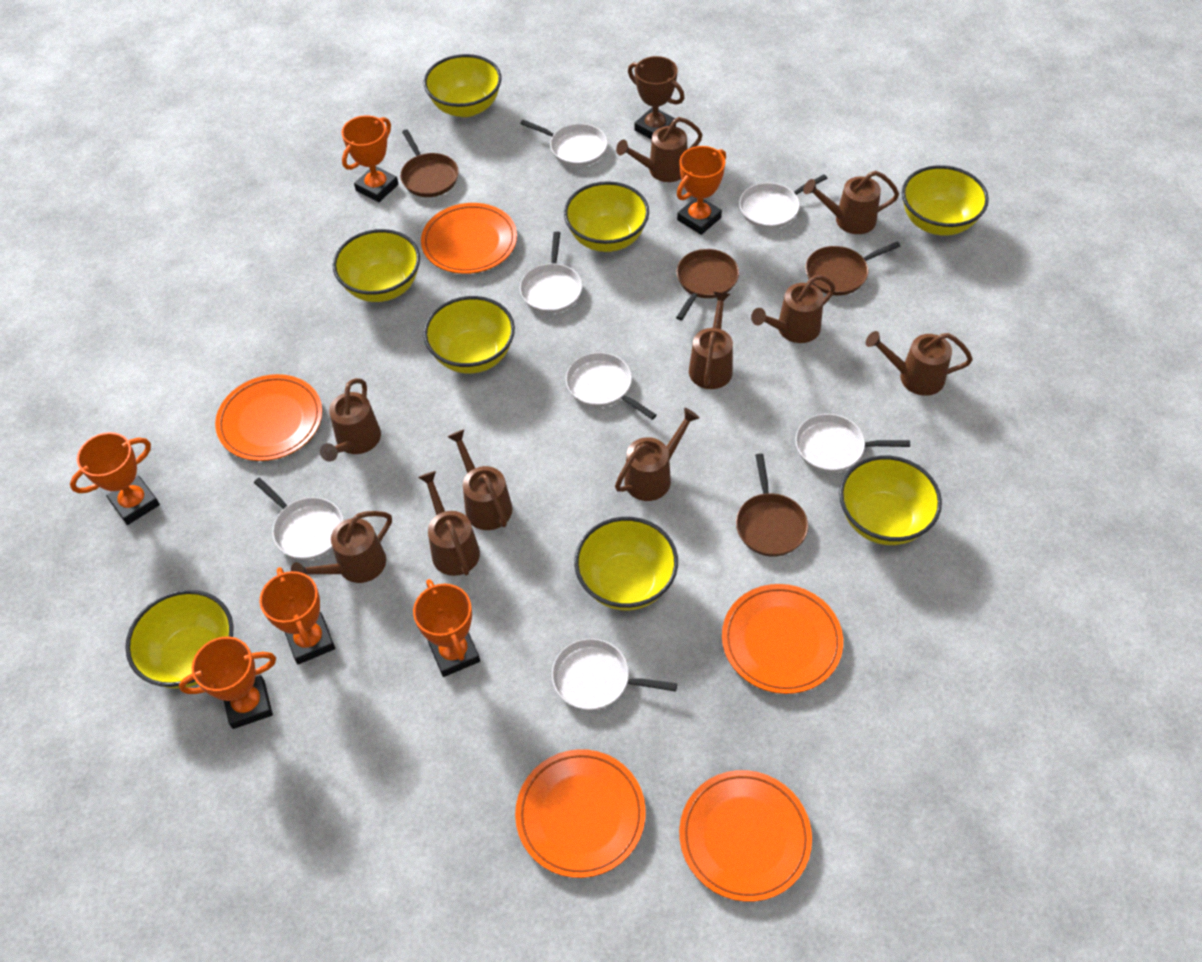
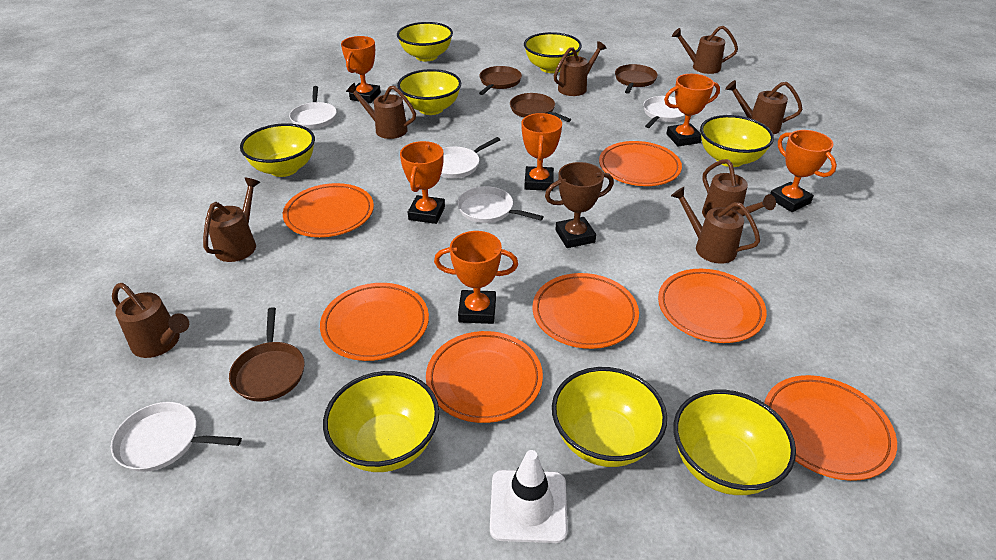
brown watering can: [291,511,392,583] [320,378,381,462] [418,471,480,576] [447,430,512,530] [615,408,700,501] [616,117,703,182] [689,292,733,389] [751,275,835,343] [803,171,899,234] [866,331,973,396] = 10 -> [112,283,189,358] [203,178,260,262] [346,83,416,139] [554,41,606,96] [671,187,760,264] [672,26,738,74] [702,159,776,218] [725,80,802,134] = 8
orange plate: [215,374,322,461] [421,203,517,274] [515,749,646,878] [679,770,812,902] [722,584,843,694] = 5 -> [283,183,374,237] [320,283,429,361] [426,331,543,423] [533,273,639,349] [599,141,682,186] [658,269,767,343] [764,375,897,481] = 7
white pan: [254,478,344,560] [520,120,608,167] [520,232,582,314] [552,639,677,710] [566,352,657,420] [739,174,828,229] [795,414,910,472] = 7 -> [111,402,242,472] [289,86,337,129] [441,137,500,178] [457,186,544,223] [643,96,685,128] = 5
white traffic cone: none = 0 -> [490,450,568,543] = 1

